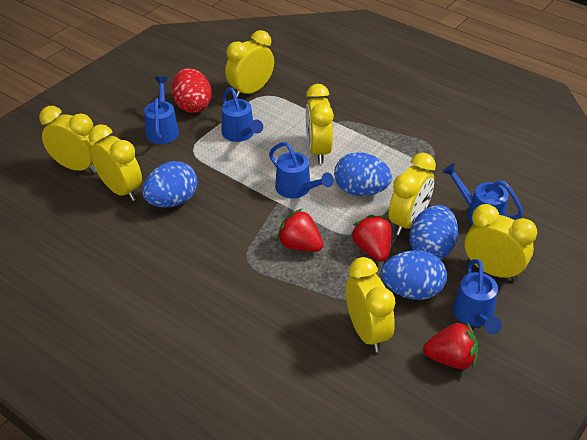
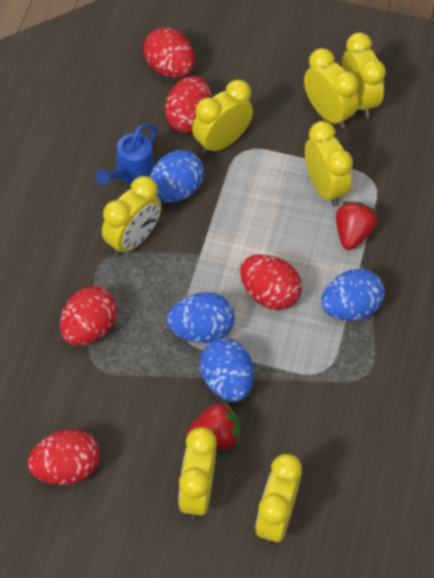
blue watering can: [144,76,179,144] [222,87,263,142] [269,142,334,198] [442,163,523,225] [453,259,502,334] = 5 -> [95,124,157,185] = 1
red egg: [172,68,212,113] = 1 -> [28,429,100,485] [60,286,117,346] [144,28,195,78] [165,76,212,133] [240,254,302,310] = 5
red strawberry: [277,208,323,252] [351,215,392,261] [423,321,478,369] = 3 -> [186,400,240,449] [336,201,377,250] = 2

